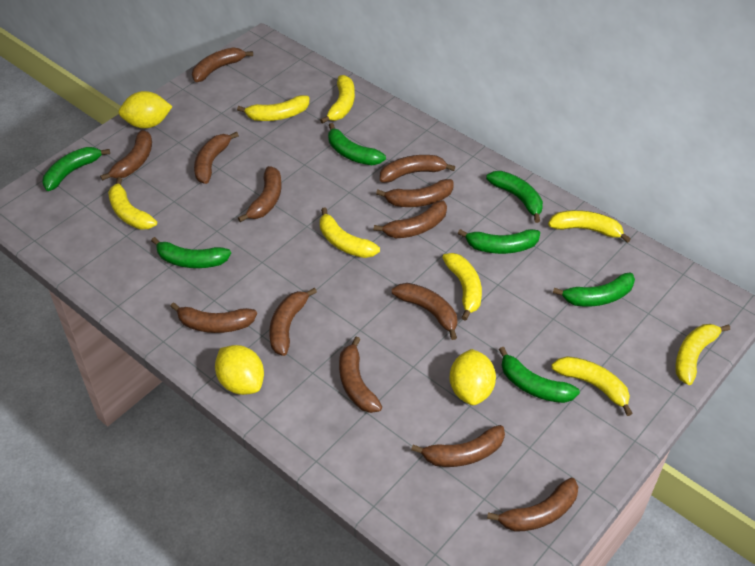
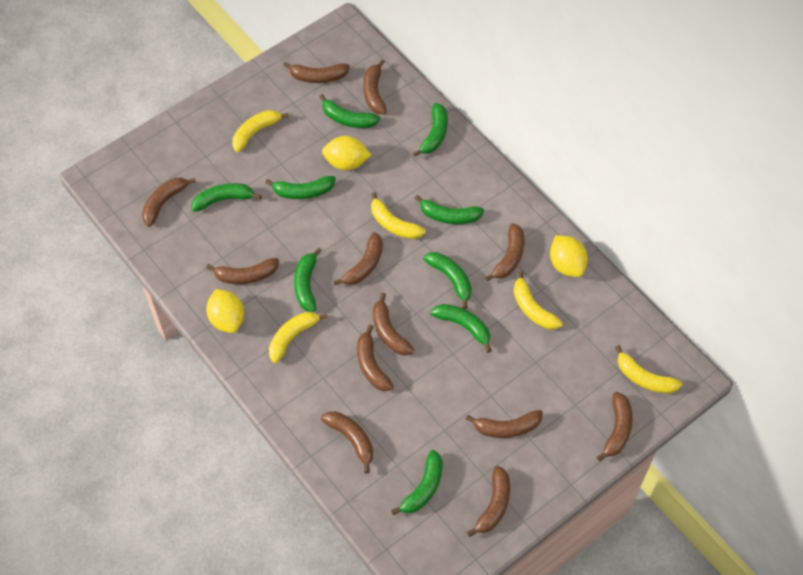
brown banana: [100,130,152,181] [170,302,257,333] [192,47,253,82] [194,132,239,184] [238,166,282,222] [269,288,317,356] [339,337,382,413] [374,200,447,238] [376,179,454,207] [380,155,455,183] [392,283,457,340] [411,425,505,467] [487,478,578,532] = 13 -> [142,177,196,227] [206,258,279,284] [283,62,350,83] [321,411,373,474] [333,232,383,285] [357,324,394,391] [363,60,387,114] [373,293,414,356] [466,410,543,438] [467,466,510,537] [485,223,524,281] [597,392,633,461] = 12
green banana: [42,147,110,191] [151,237,231,268] [328,123,386,165] [458,229,540,254] [486,171,543,223] [499,347,580,403] [553,273,635,306] = 7 -> [191,183,262,212] [265,176,335,199] [294,248,322,312] [319,94,380,128] [391,450,442,515] [413,103,448,157] [415,195,484,224] [423,252,472,309] [430,304,492,353] = 9
yellow banana: [108,177,157,230] [237,95,309,121] [320,75,355,124] [320,207,380,258] [442,253,482,321] [548,210,631,243] [551,356,633,416] [675,324,730,385] = 8 -> [232,110,289,152] [269,312,328,363] [371,192,426,239] [514,271,563,330] [615,345,682,394] = 5

